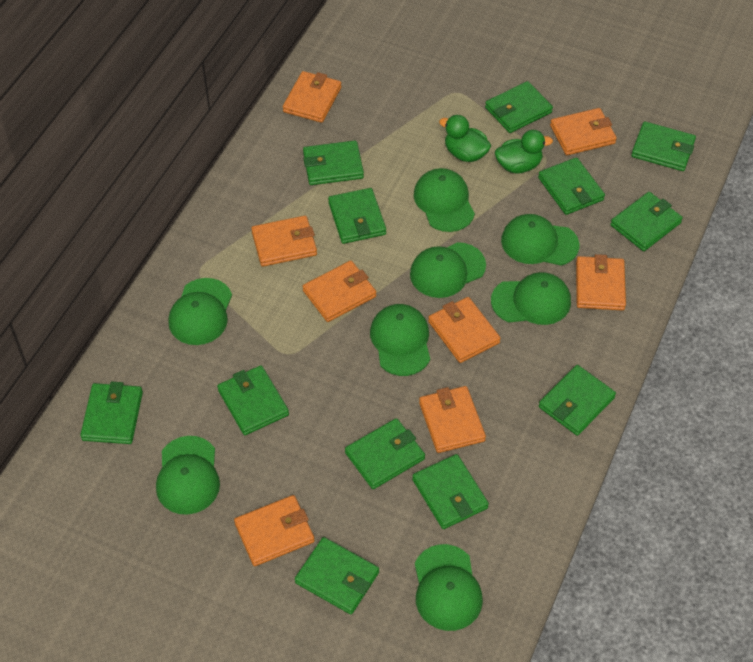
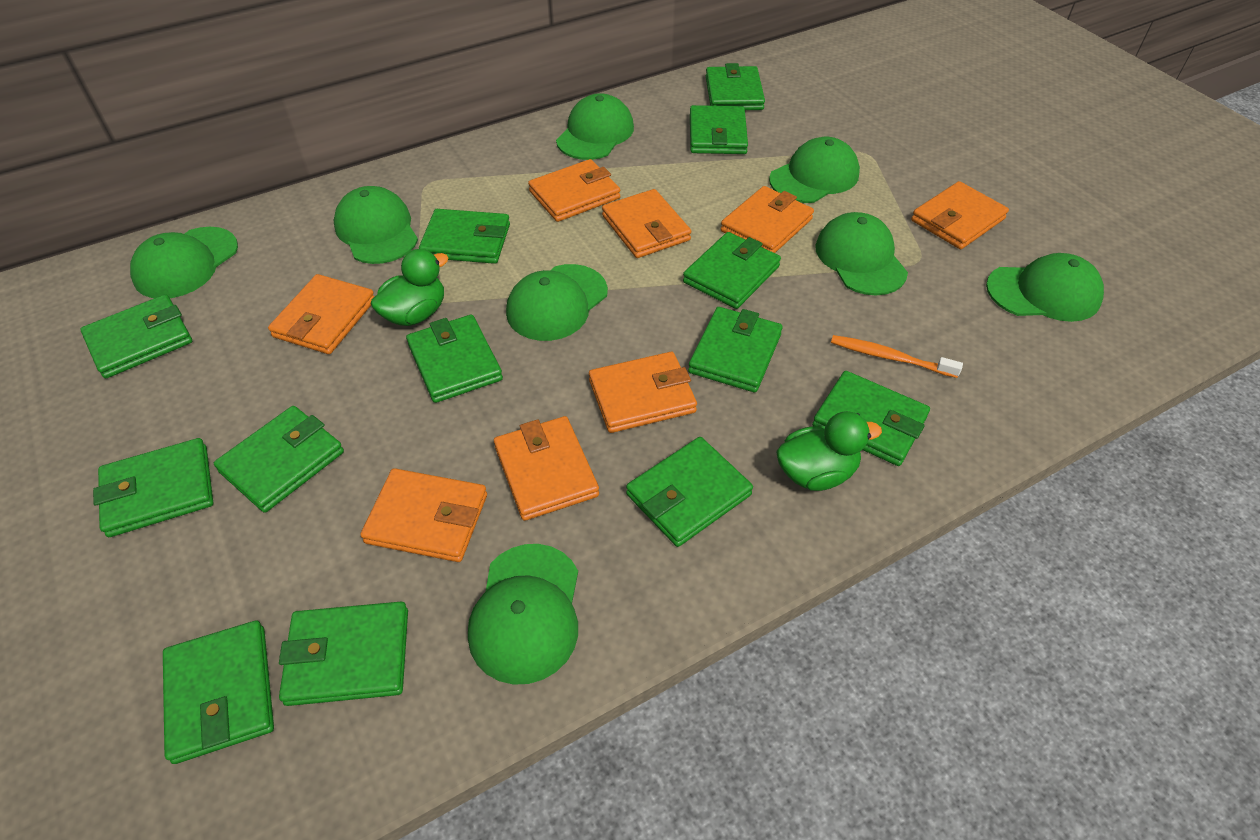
green wallet: [80,382,143,444] [217,365,289,435] [295,537,379,614] [303,141,364,185] [328,188,386,244] [345,418,425,489] [412,454,489,529] [485,81,553,133] [538,157,605,215] [539,365,616,436] [610,192,683,251] [631,121,696,171] = 12 -> [80,294,192,378] [93,438,213,537] [163,620,274,764] [214,406,344,513] [279,602,408,706] [406,315,503,403] [419,209,510,264] [626,437,753,547] [683,232,781,309] [688,307,783,393] [690,105,748,154] [706,63,765,110] [812,371,930,466] = 13
orange toothbrush: none = 0 -> [831,335,963,378] = 1

